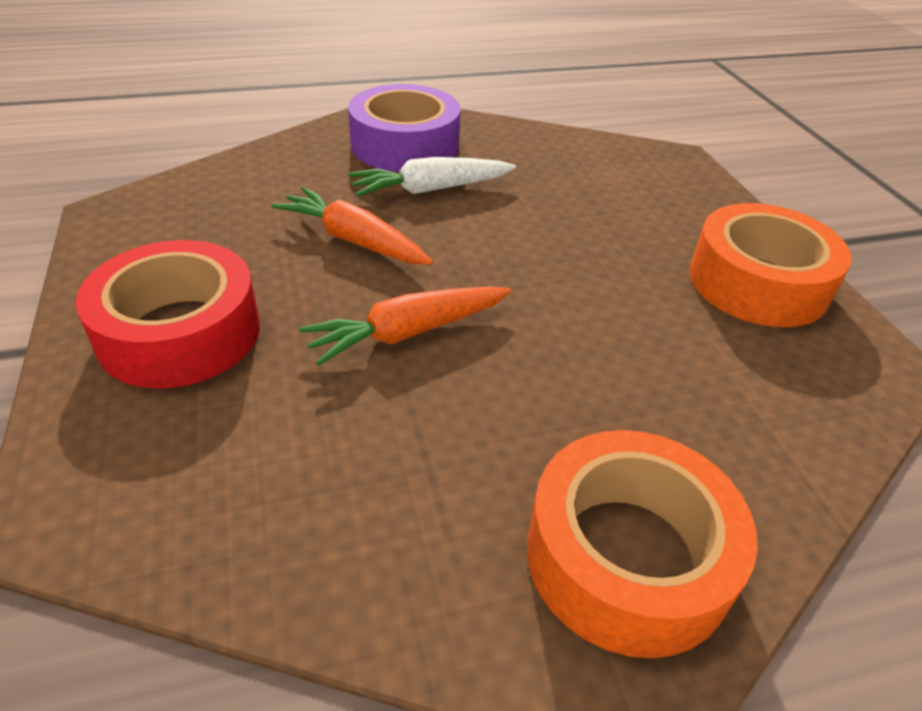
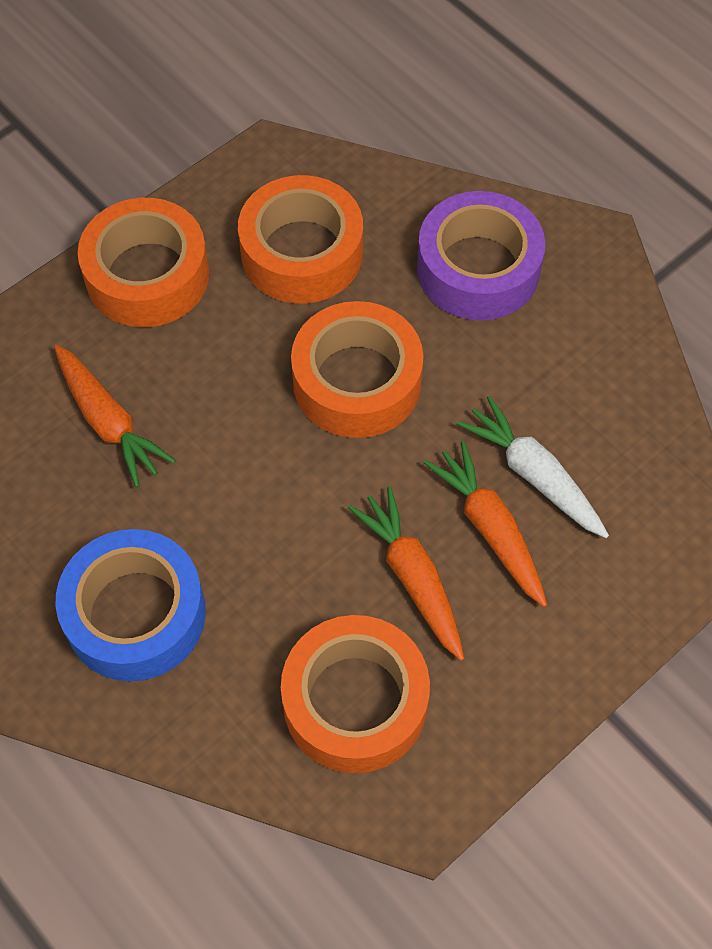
blue tape: none = 0 -> [56,529,206,682] = 1
orange carrot: [272,187,433,265] [299,287,511,366] = 2 -> [54,345,176,487] [348,487,464,661] [423,441,547,607] = 3
orange tape: [527,430,758,658] [689,203,852,327] = 2 -> [78,198,209,327] [238,175,363,304] [281,615,430,773] [291,301,424,438] = 4
red tape: [76,240,260,389] = 1 -> none = 0

